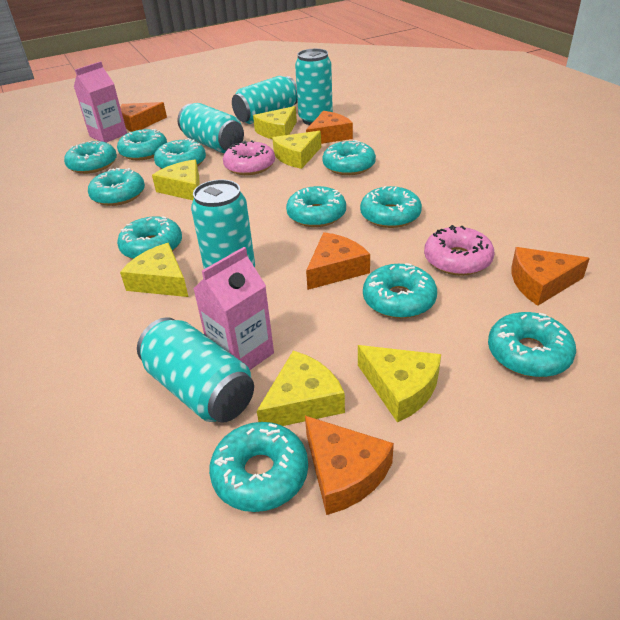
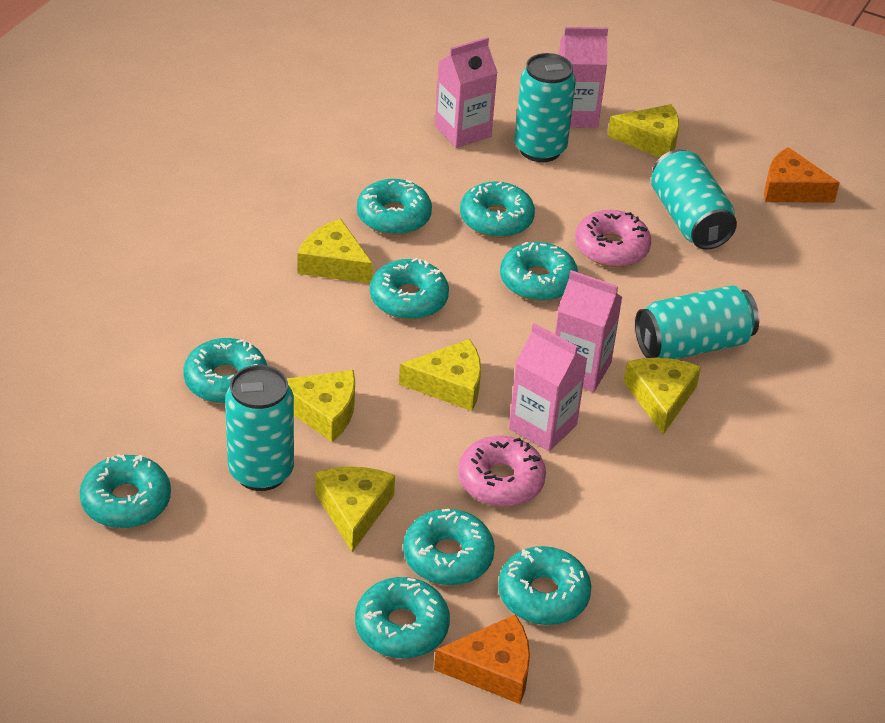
orange cheese: [120,102,167,132] [305,416,394,515] [306,111,353,144] [306,232,370,290] [512,247,590,306] = 5 -> [434,614,530,704] [764,147,840,203] = 2
pink carton: [74,61,127,143] [193,247,274,370] = 2 -> [435,37,498,148] [509,323,588,452] [555,270,622,392] [559,27,608,128] = 4
turquoise can: [137,317,254,423] [178,103,244,153] [191,179,255,269] [232,76,298,124] [295,49,333,125] = 5 -> [225,365,294,491] [514,53,576,162] [635,285,759,359] [651,149,737,249] = 4
turquoise donut: [64,141,117,174] [88,168,145,206] [117,129,167,160] [117,216,182,259] [154,138,206,169] [209,422,308,512] [286,186,346,227] [322,140,376,175] [360,186,422,228] [363,263,437,319] [488,312,576,377] = 11 -> [80,454,171,528] [183,338,267,404] [355,577,450,658] [357,179,432,235] [370,258,449,320] [403,509,495,585] [460,181,535,238] [498,546,591,625] [500,242,578,301] = 9

